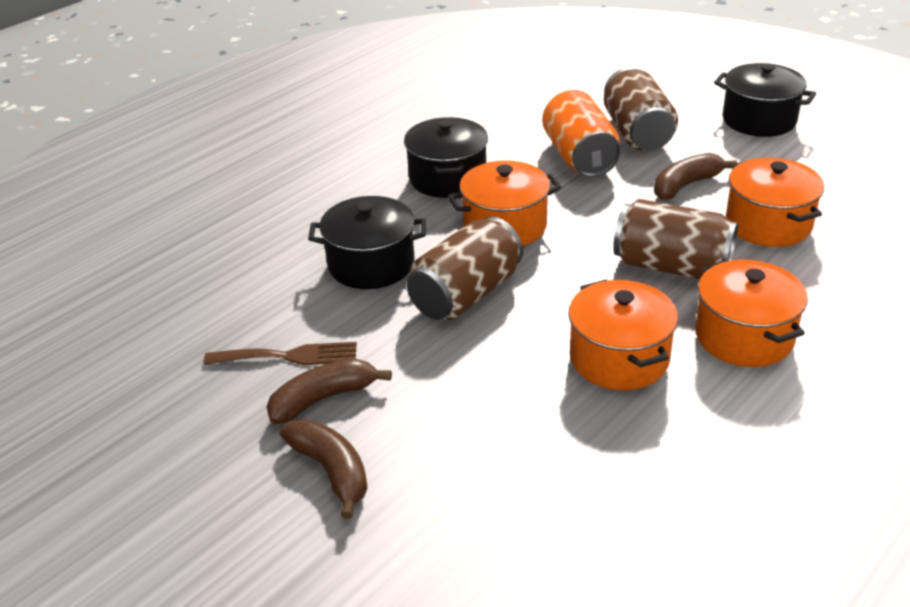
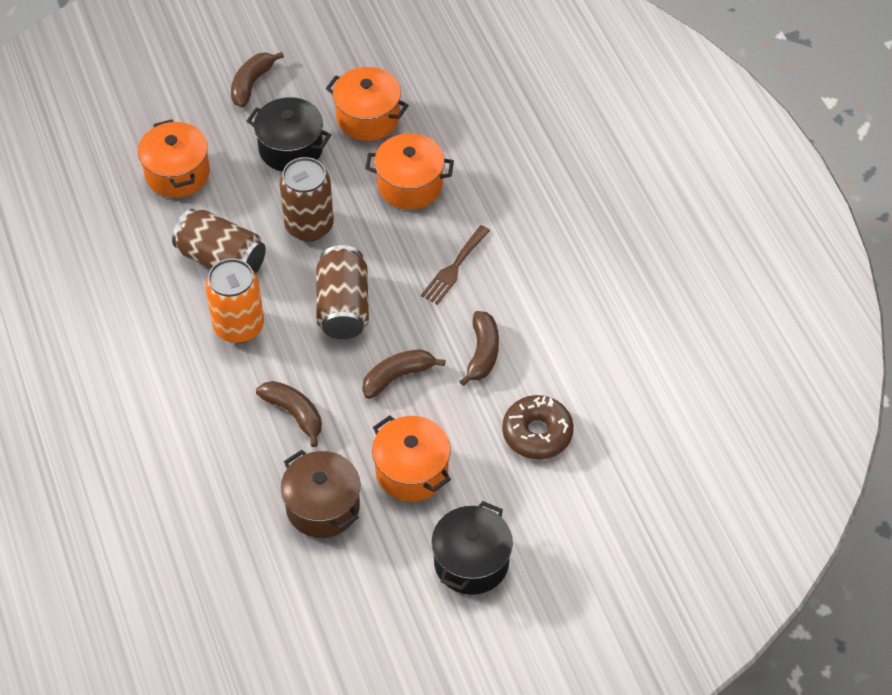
black pot: [308,196,426,289] [404,117,488,198] [714,63,816,137] = 3 -> [247,97,331,172] [431,501,513,595] = 2
brown banana: [267,359,392,424] [280,419,368,519] [654,153,737,200] = 3 -> [231,52,284,108] [256,381,322,447] [362,349,445,399] [460,311,499,386] = 4
brown donut: none = 0 -> [502,395,574,459] = 1
brown pot: none = 0 -> [281,450,360,538] = 1

